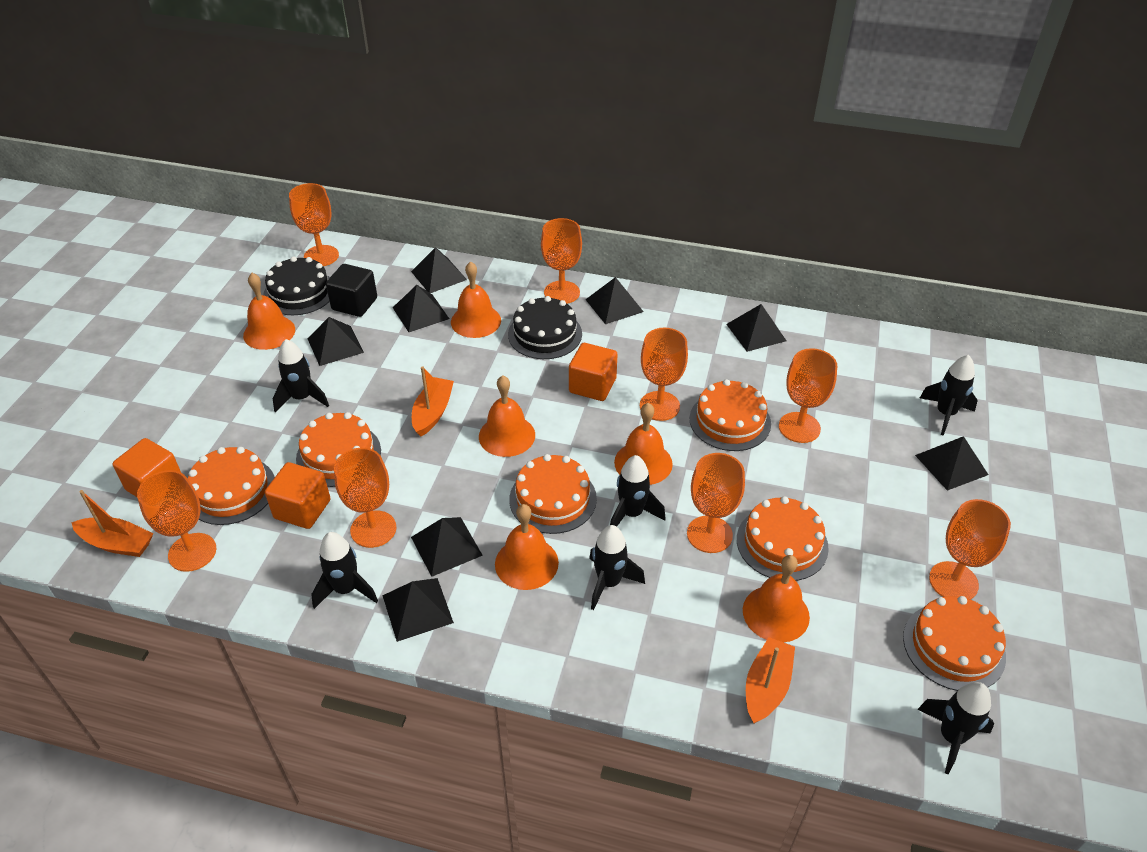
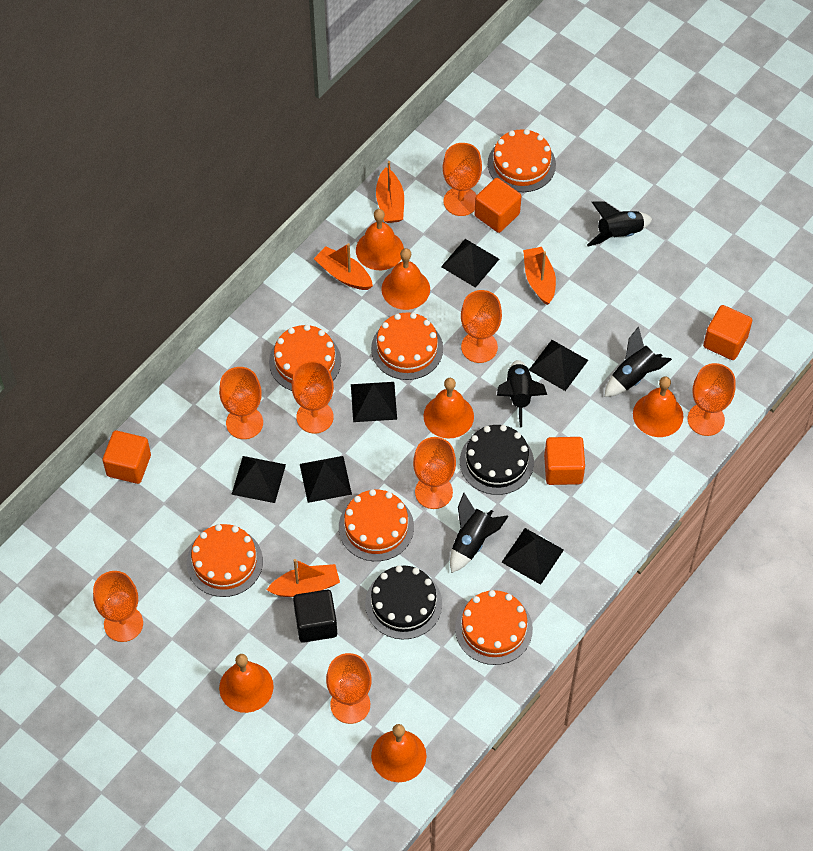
black pyramid: [308,317,364,366] [382,578,454,642] [393,285,449,332] [411,247,467,293] [411,517,483,577] [585,277,644,324] [726,304,786,352] [915,436,988,491] = 8 -> [231,456,286,503] [300,456,352,503] [351,382,397,422] [441,239,499,288] [502,528,564,585] [529,340,588,391] = 6
black rocket: [273,339,329,413] [311,532,378,609] [589,525,645,610] [610,455,666,527] [918,682,994,774] [920,355,978,436] = 6 -> [450,493,509,573] [497,360,547,427] [587,201,652,246] [605,327,672,397] = 4
orange boat: [71,490,153,557] [412,366,454,437] [746,637,795,723] = 3 -> [267,559,340,597] [314,243,373,290] [376,161,404,223] [523,247,556,305] = 4
orange cube: [112,438,181,497] [265,462,330,529] [569,343,617,401] = 3 -> [103,430,151,484] [474,178,521,233] [544,437,585,485] [703,305,752,360] = 4

